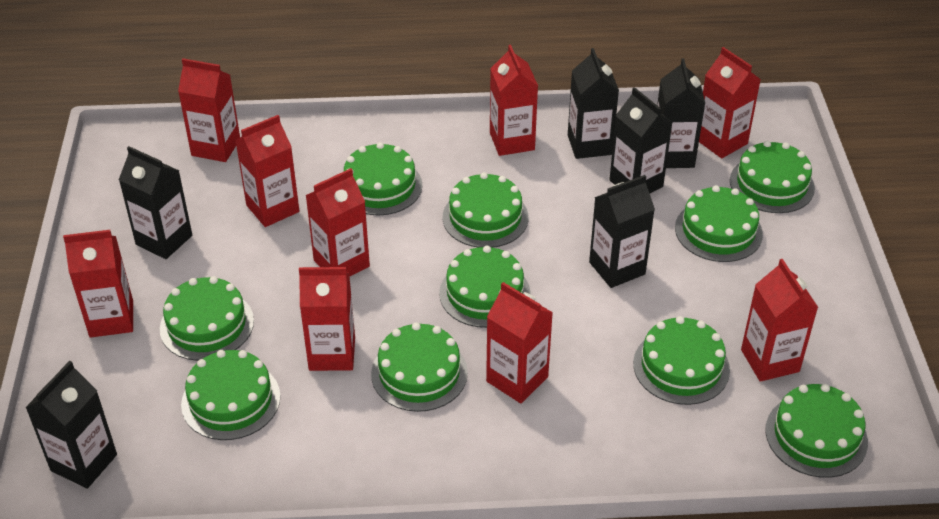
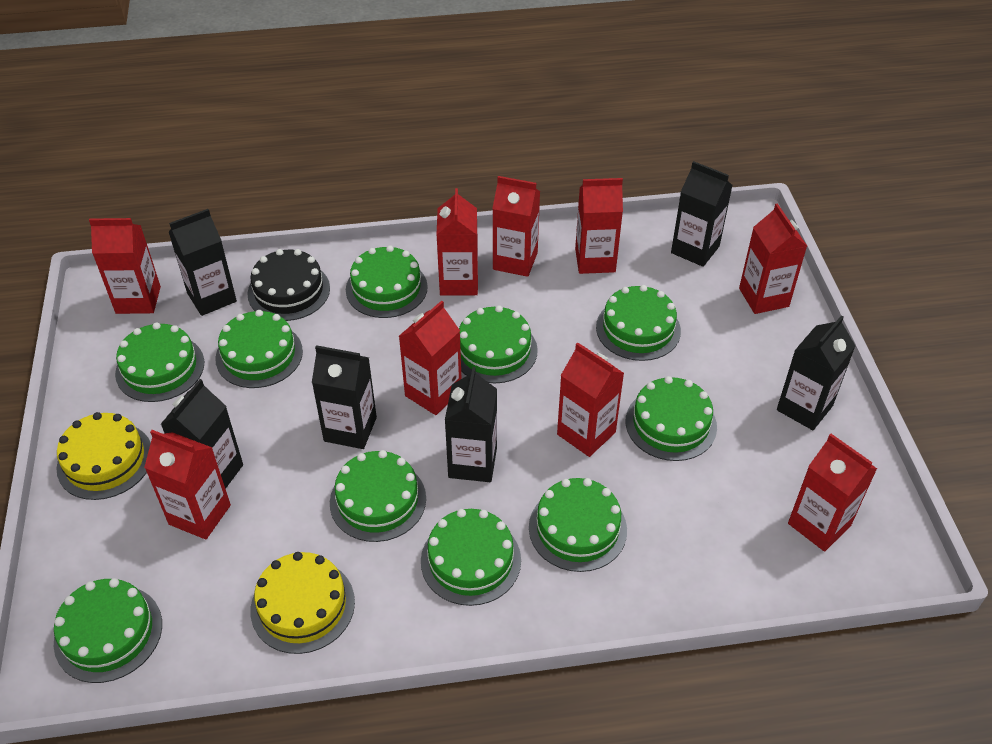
black cake: none = 0 -> [247,249,330,321] = 1
yellow cake: none = 0 -> [56,412,151,500] [250,552,355,654] = 2

